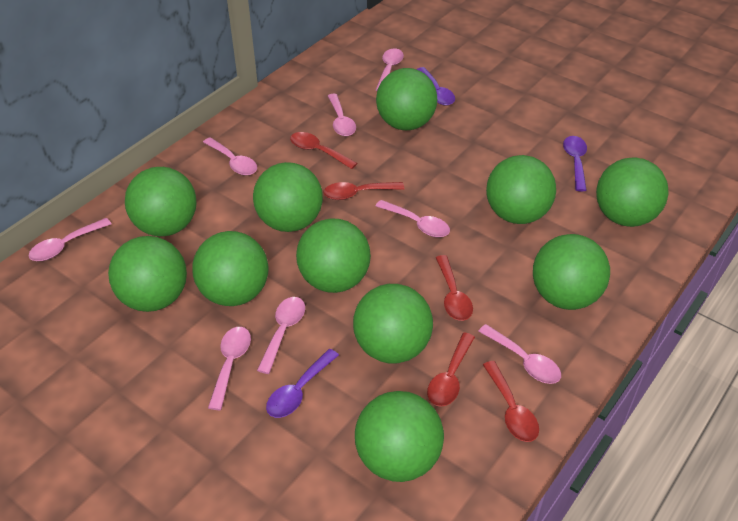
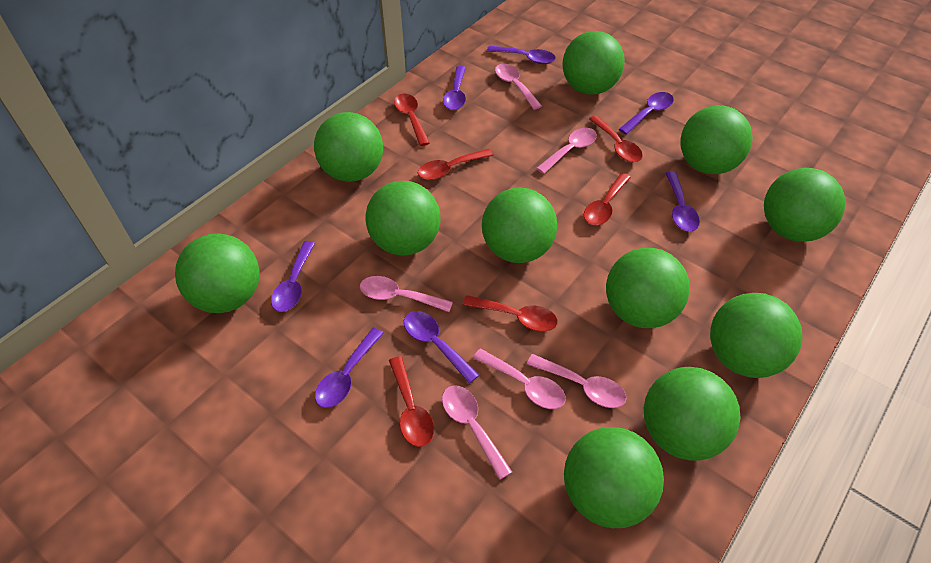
pink spoon: [29,218,111,261] [203,137,257,176] [208,327,251,410] [257,297,305,374] [328,94,356,136] [376,48,404,91] [376,200,450,237] [478,324,561,384] = 8 -> [360,276,453,312] [442,385,512,480] [473,349,566,409] [495,64,542,110] [527,354,626,408] [536,128,597,174] = 6
purple spoon: [266,349,339,418] [417,67,455,106] [563,136,587,191] = 3 -> [271,241,315,312] [315,328,384,408] [404,311,479,383] [443,66,466,110] [487,46,556,64] [619,92,674,134] [665,172,700,232] = 7
red spoon: [290,132,357,169] [324,182,404,200] [427,332,475,407] [436,255,473,321] [483,361,539,442] = 5 -> [389,356,434,447] [394,93,430,146] [418,149,493,180] [463,295,558,331] [584,173,631,225] [589,115,643,162] = 6

